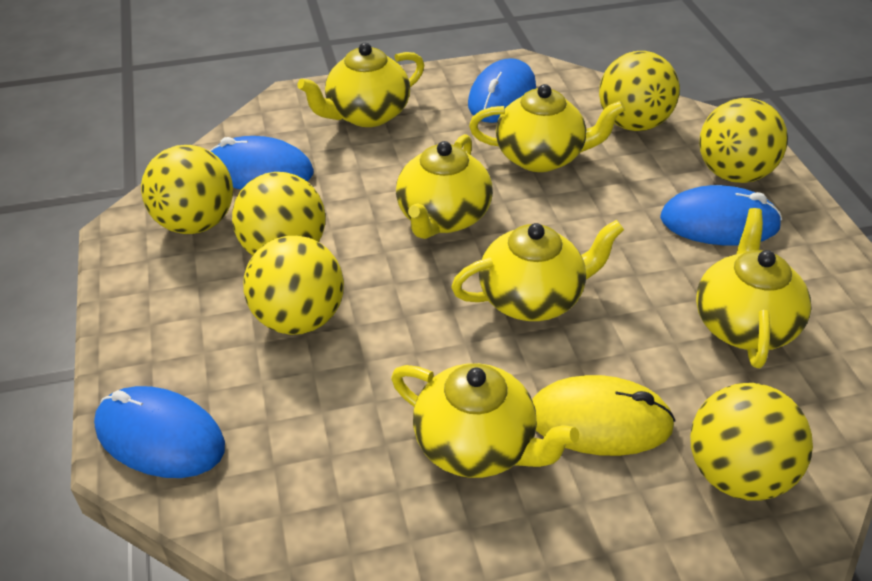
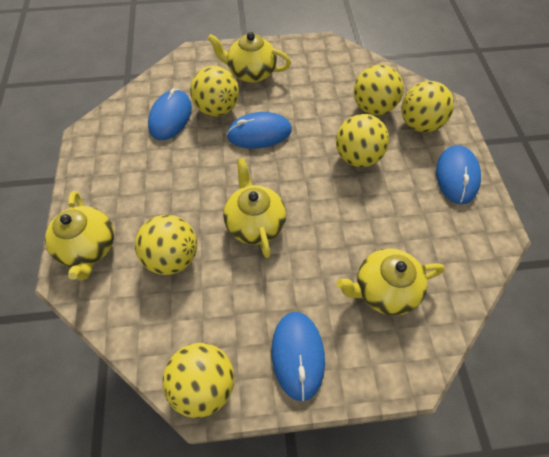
yellow mouse: [532,375,675,456] = 1 -> none = 0
yellow teapot: [297,43,424,127] [391,363,579,478] [396,134,493,239] [451,220,624,321] [469,84,625,172] [696,208,811,368] = 6 -> [45,191,114,280] [207,32,291,83] [223,158,286,258] [336,248,445,316] = 4

